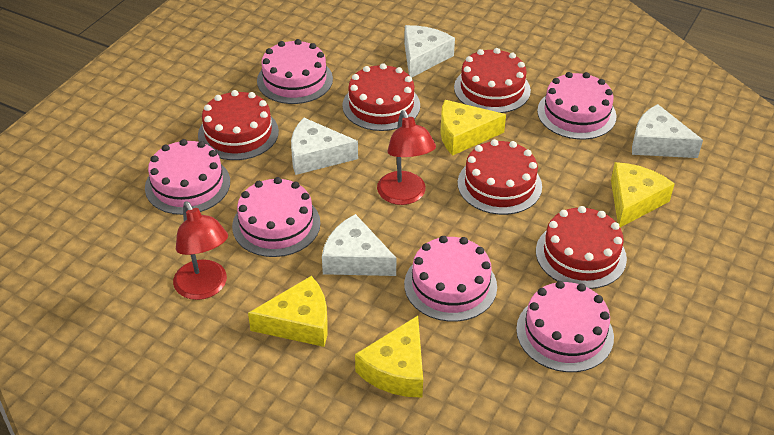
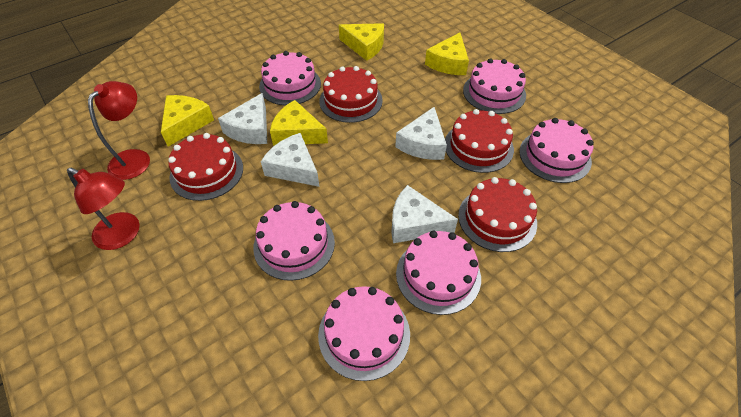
red cake: [198,90,279,160] [342,63,420,131] [454,48,531,113] [458,139,542,215] [536,206,627,289] = 5 -> [168,133,243,201] [319,66,383,123] [445,109,514,173] [458,177,537,252] = 4

